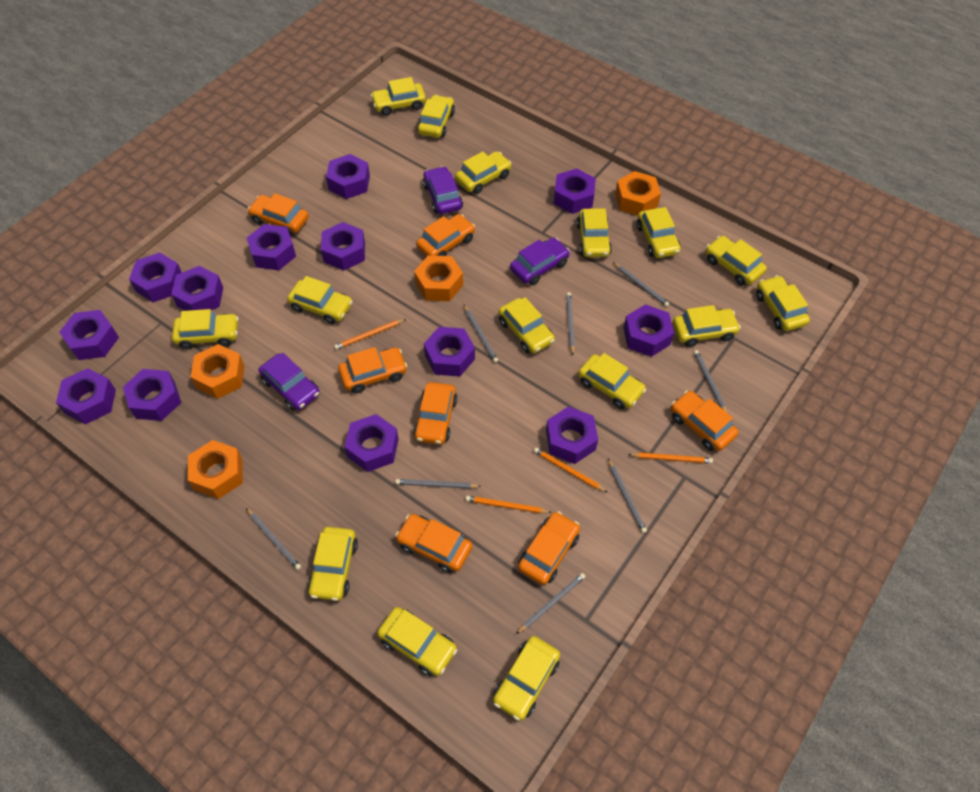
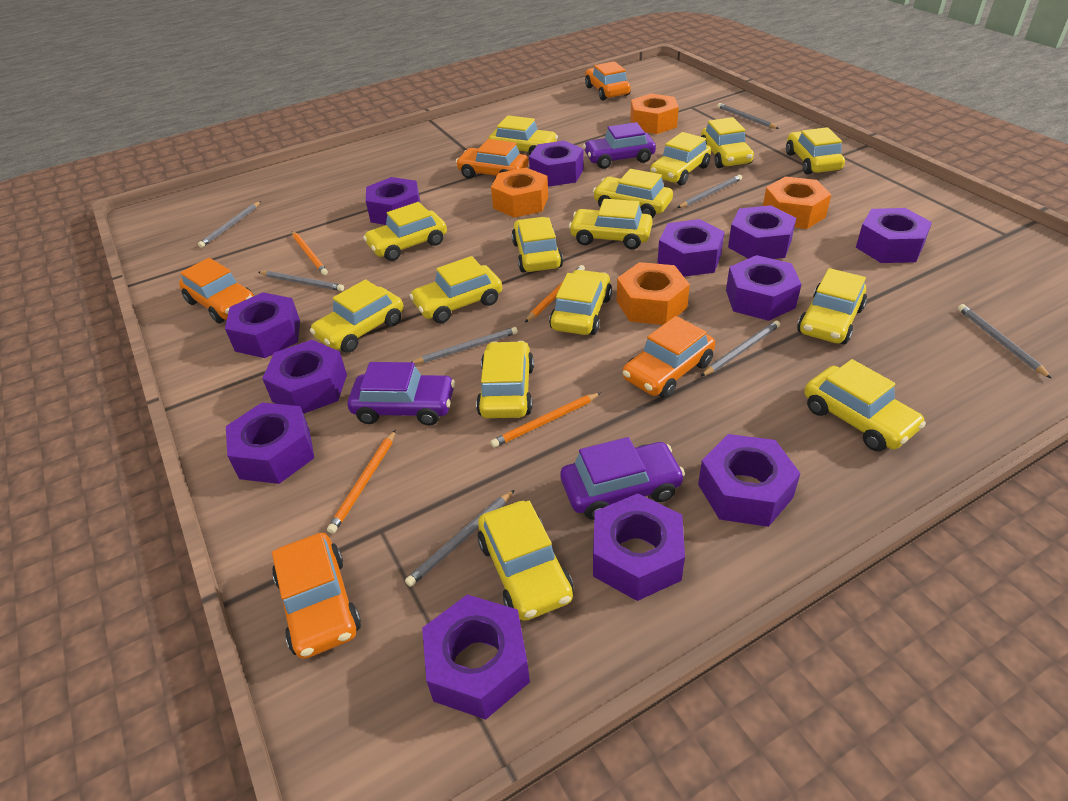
orange car: [247,193,309,236] [338,347,407,393] [395,514,472,573] [413,382,458,445] [416,214,475,256] [518,511,580,585] [671,391,739,451] = 7 -> [179,258,255,324] [272,533,361,659] [456,139,529,179] [585,61,630,100] [623,316,715,398] = 5
purple nut: [56,368,116,424] [59,310,119,360] [123,369,181,421] [129,253,182,302] [171,266,223,311] [247,224,296,270] [321,222,365,270] [326,154,370,199] [344,414,399,472] [424,327,475,377] [546,406,598,464] [554,168,596,214] [623,304,674,357] = 13 -> [225,292,300,358] [226,403,314,484] [262,340,347,414] [366,177,420,225] [422,595,530,720] [529,141,584,187] [593,493,685,601] [658,219,724,277] [698,434,801,527] [726,255,801,321] [728,205,796,259] [856,208,932,263] = 12

